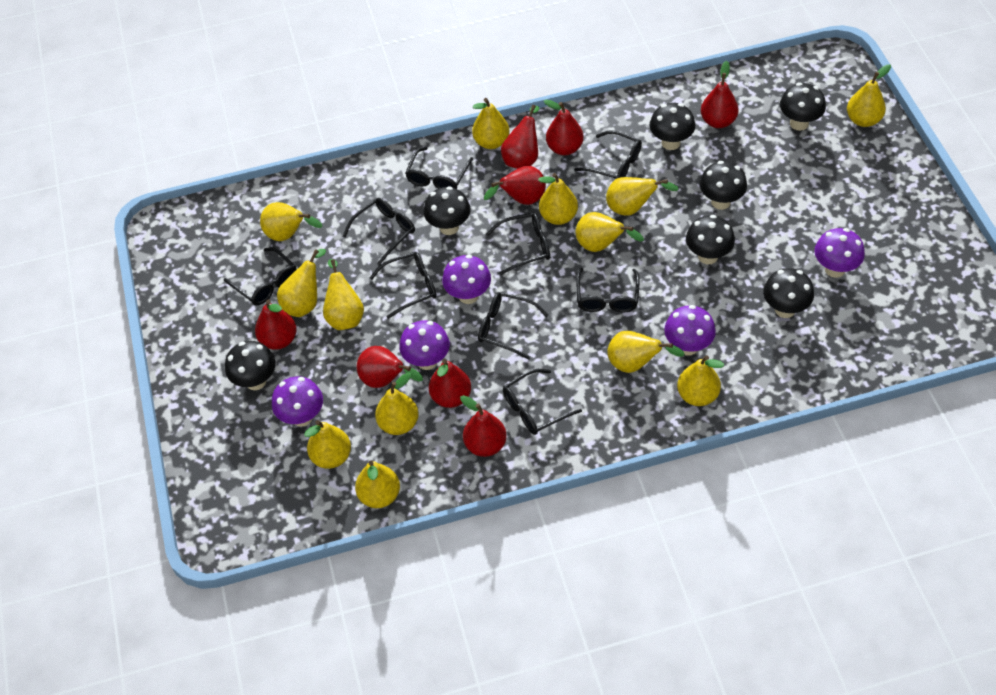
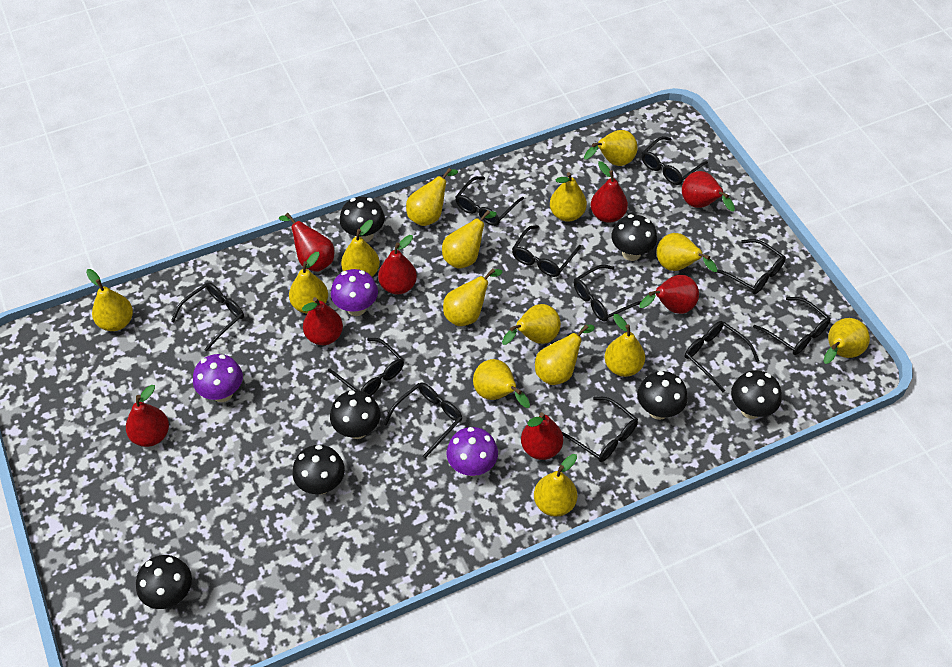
black glasses: [224,247,297,305] [343,198,415,265] [370,252,437,319] [405,147,473,189] [478,292,549,359] [486,213,550,275] [503,369,582,435] [574,131,642,179] [576,268,640,312] = 9 -> [171,282,244,352] [328,338,404,396] [384,382,462,458] [455,176,524,226] [512,225,581,277] [562,396,638,462] [574,265,641,322] [641,136,708,185] [685,321,759,392] [716,239,786,294] [753,297,831,355] = 11
purple mushroom: [272,376,323,427] [399,320,450,370] [442,255,491,304] [664,305,716,355] [815,228,865,278] = 5 -> [193,354,243,402] [331,269,378,316] [446,427,498,476] = 3
yellow pear: [260,202,322,241] [277,249,326,317] [304,420,351,469] [323,259,364,330] [355,461,400,508] [375,373,418,435] [472,98,510,149] [538,173,578,225] [575,212,644,252] [606,177,679,216] [607,330,685,373] [677,355,724,406] [847,64,891,127] = 13 -> [86,269,133,331] [289,252,328,314] [341,220,380,277] [406,168,458,226] [442,210,497,269] [443,268,503,326] [473,359,530,408] [502,304,561,345] [534,454,577,517] [535,325,595,385] [550,172,587,222] [584,130,638,166] [605,314,645,377] [656,233,717,272] [824,318,870,364] = 15

